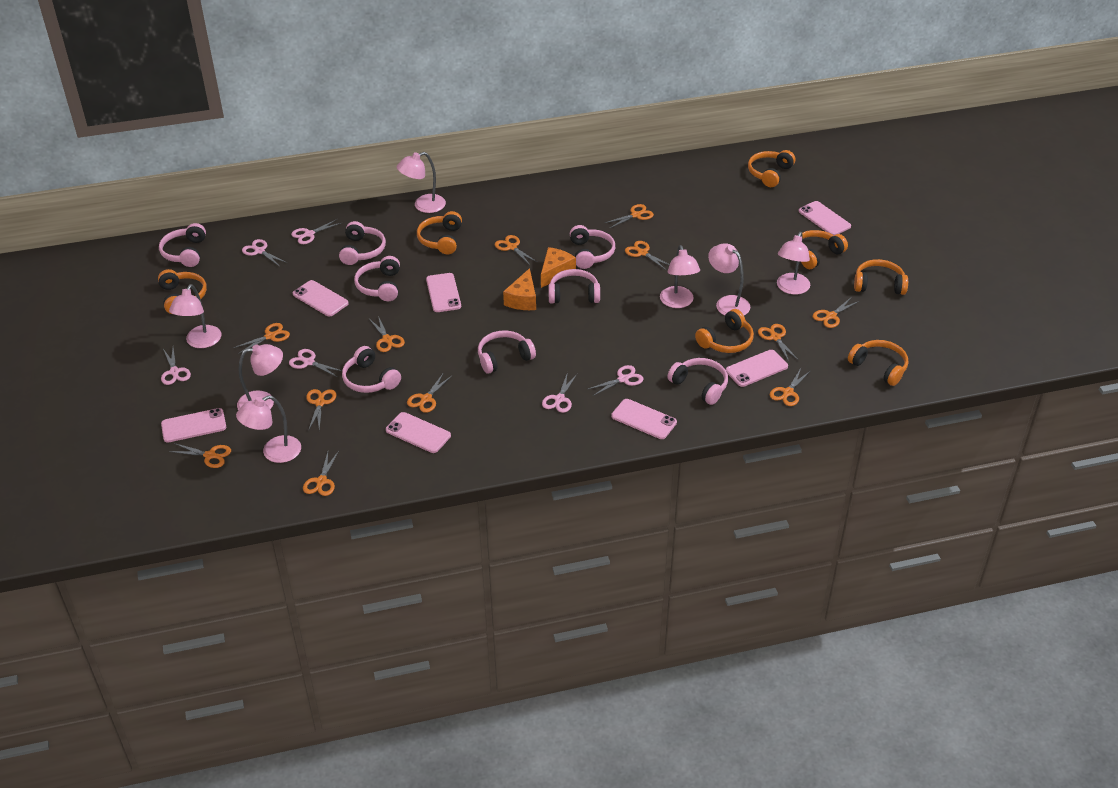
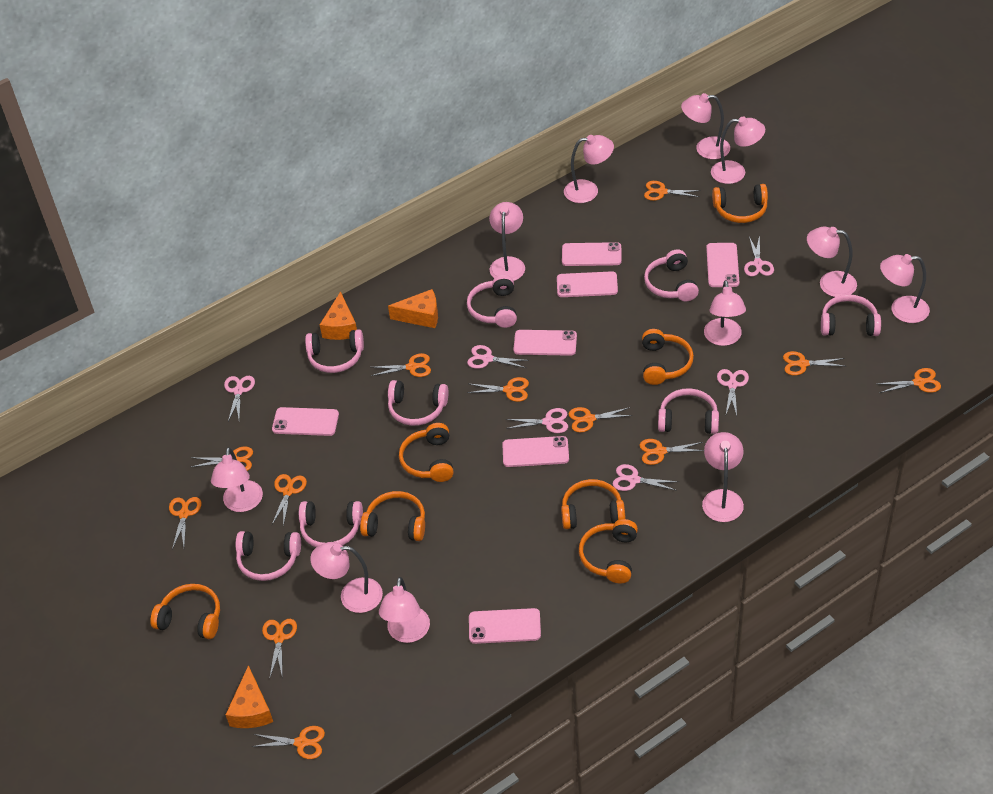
orange cheese: [503,268,536,310] [541,247,576,288] = 2 -> [226,665,273,728] [320,291,357,340] [388,289,438,328] = 3
pink lamp: [169,284,221,348] [236,395,301,463] [237,344,283,410] [397,152,446,213] [660,245,700,308] [708,243,750,316] [777,232,810,295] = 7 -> [211,447,263,512] [310,542,383,613] [379,577,430,643] [489,202,525,281] [564,135,614,203] [681,93,730,159] [702,432,744,522] [704,280,746,346] [711,117,765,184] [807,226,857,297] [880,254,930,323] = 11

